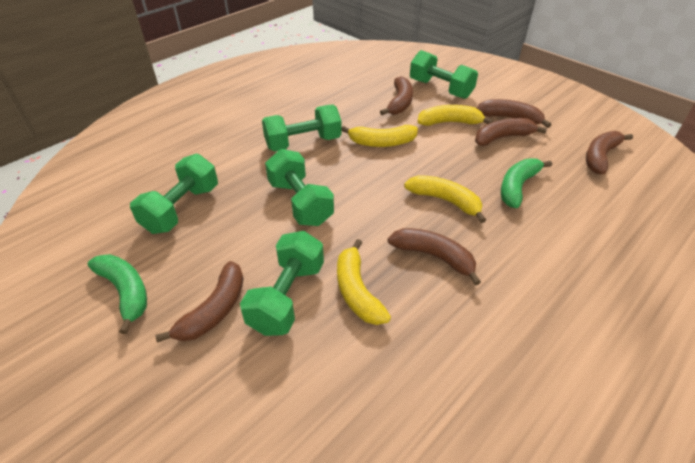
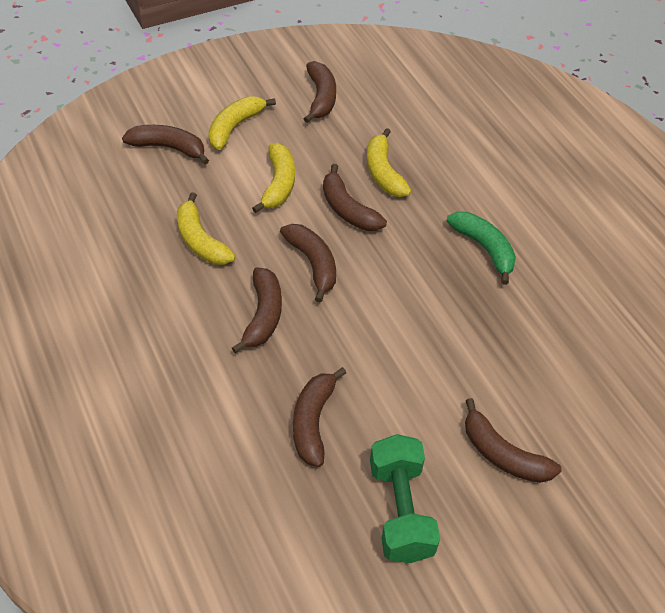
brown banana: [155,261,244,342] [380,76,413,115] [388,228,481,286] [475,118,547,146] [477,99,551,128] [586,131,633,174] = 6 -> [122,125,209,164] [232,267,282,354] [280,224,336,302] [293,367,346,467] [304,61,336,123] [323,164,387,231] [465,398,562,483] = 7
green banana: [87,254,147,334] [501,158,552,208] = 2 -> [446,212,516,285] = 1
green dumbbell: [130,154,218,234] [240,231,324,336] [262,105,342,152] [265,149,334,226] [410,50,478,99] = 5 -> [370,434,440,563] = 1

